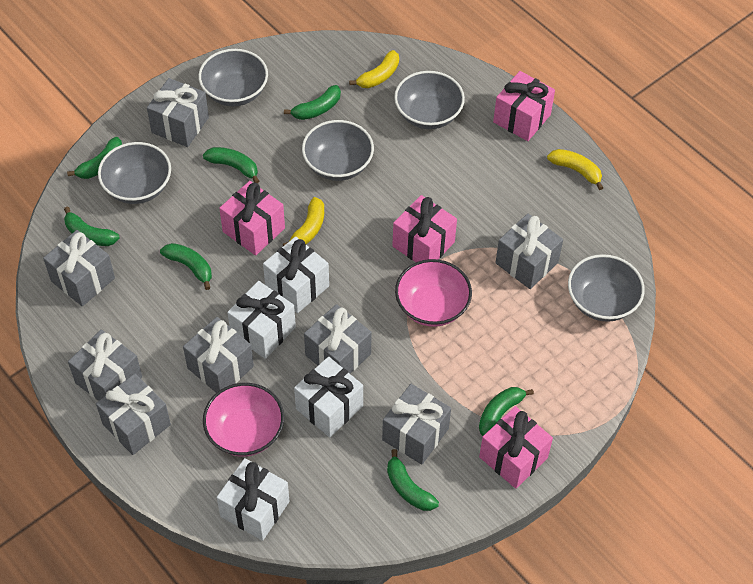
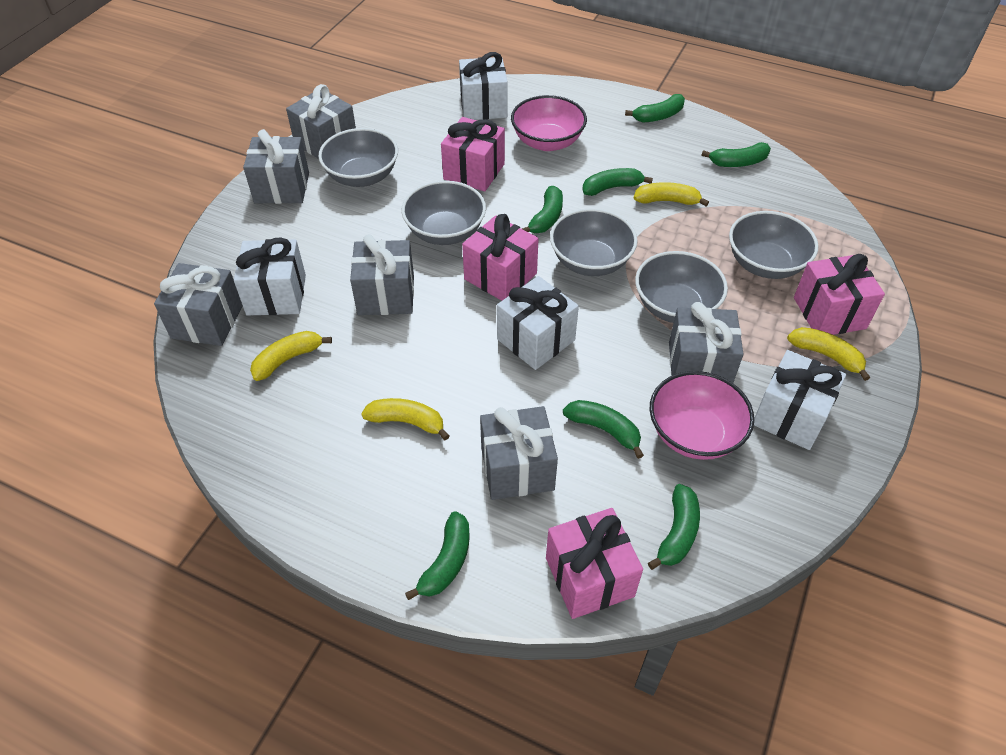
grey gift: [43,230,115,306] [68,330,142,401] [96,373,171,455] [147,78,209,147] [183,317,254,393] [304,304,372,374] [382,384,451,465] [495,214,563,289] = 8 -> [154,263,243,346] [243,129,309,204] [286,84,356,159] [350,234,414,315] [480,406,558,500] [669,302,743,383] = 6
yellow banana: [283,197,324,246] [349,50,399,88] [547,149,603,190] = 3 -> [250,331,332,381] [361,398,449,440] [634,182,709,206] [787,327,870,381] = 4

